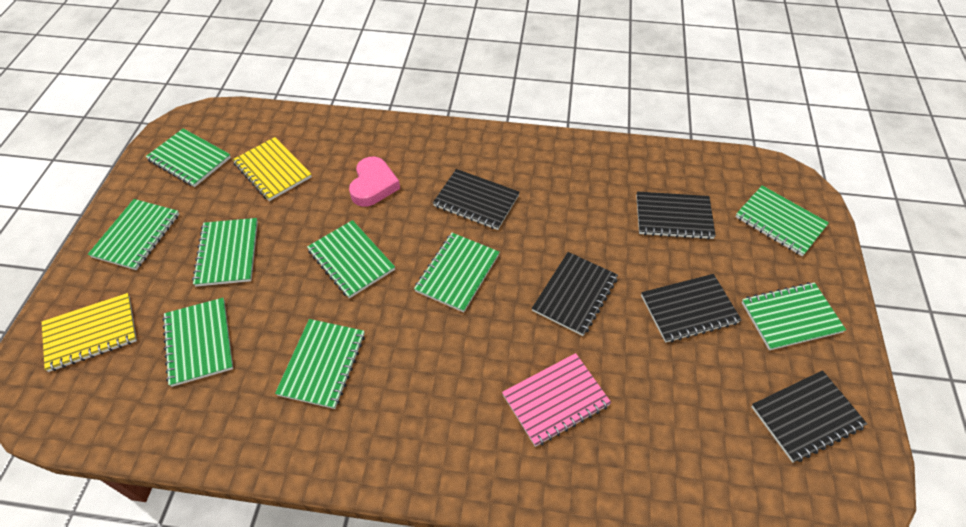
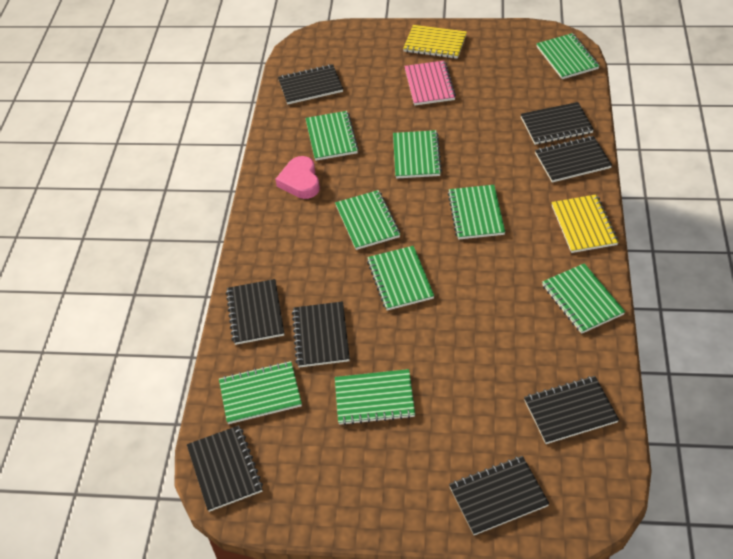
black notebook: [433,169,520,230] [532,252,618,336] [636,191,716,240] [641,274,741,343] [751,370,867,463] = 5 -> [187,425,263,512] [226,279,284,345] [278,64,343,105] [292,301,350,368] [449,456,549,535] [521,102,594,145] [524,376,619,444] [535,136,612,182] = 8

